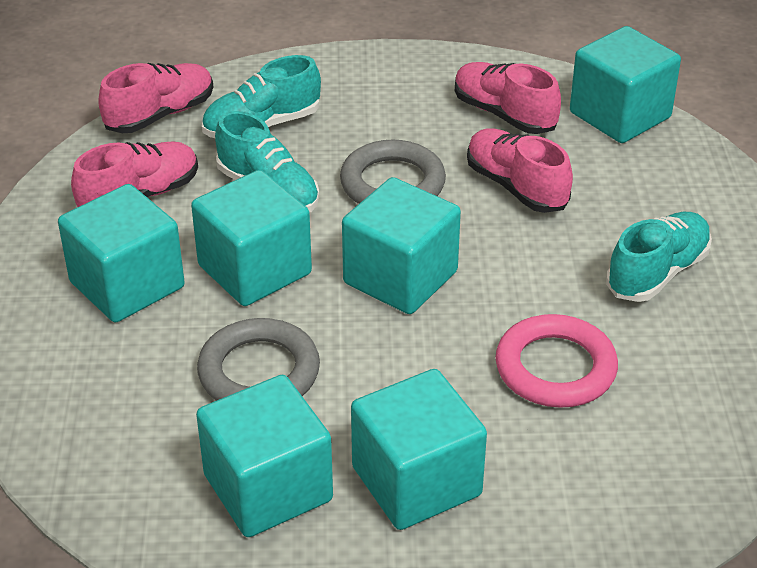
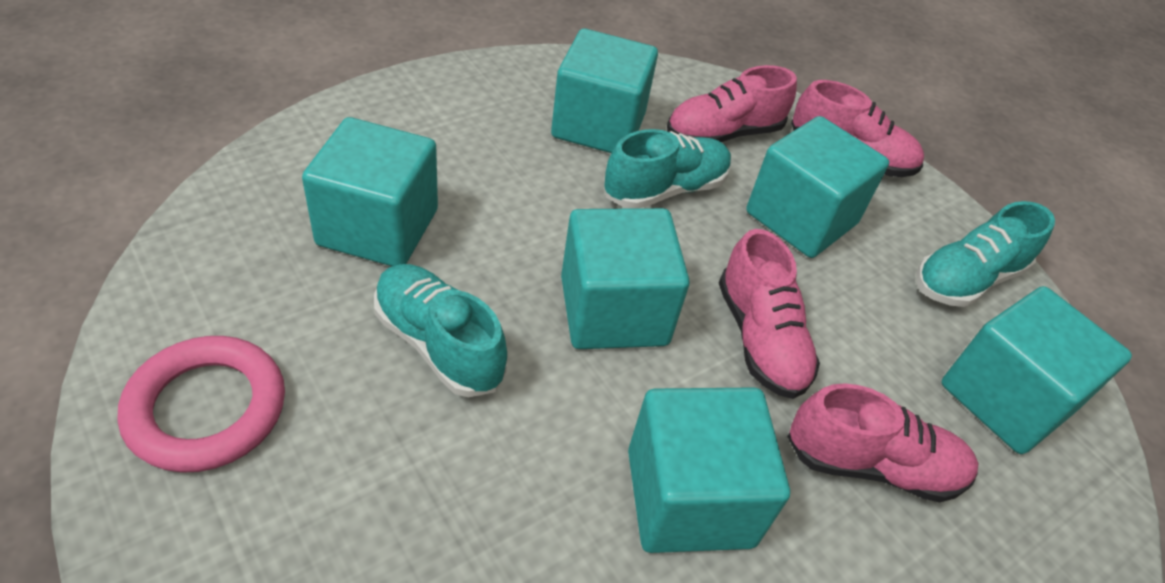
grey ring: [197,318,320,401] [340,140,446,204] = 2 -> none = 0

